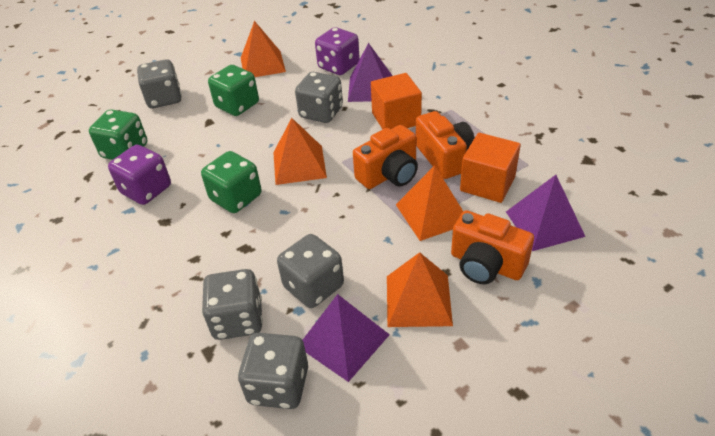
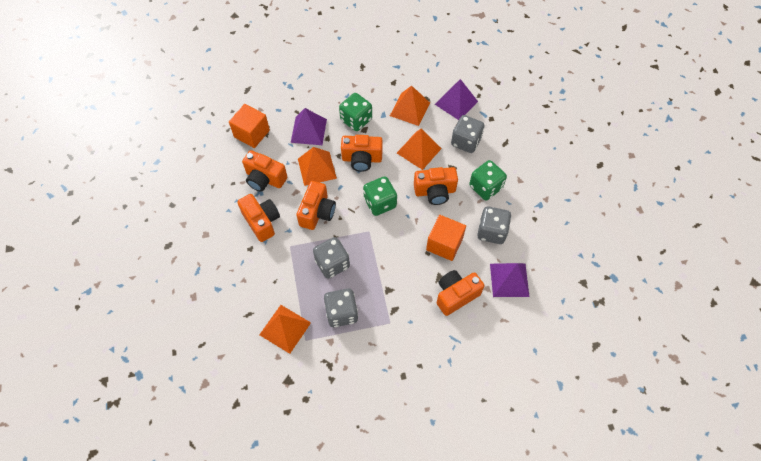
grey dice: [137,59,182,108] [202,269,263,340] [238,333,308,409] [277,234,344,308] [295,72,343,123] = 5 -> [313,237,350,279] [324,288,358,327] [451,115,485,153] [478,206,511,244] = 4
orange camera: [353,125,418,189] [416,111,475,179] [451,210,534,284] = 3 -> [237,194,280,242] [242,150,287,192] [297,181,336,230] [341,135,383,172] [414,167,458,205] [437,270,484,316] = 6
purple dice: [108,145,171,205] [315,27,360,75] = 2 -> none = 0

